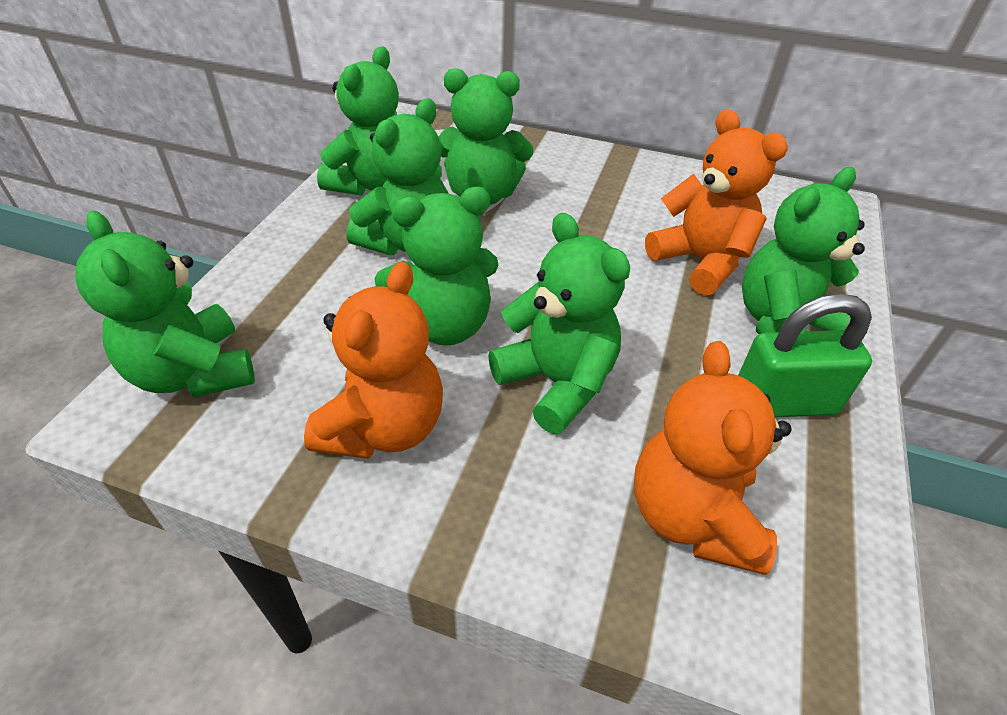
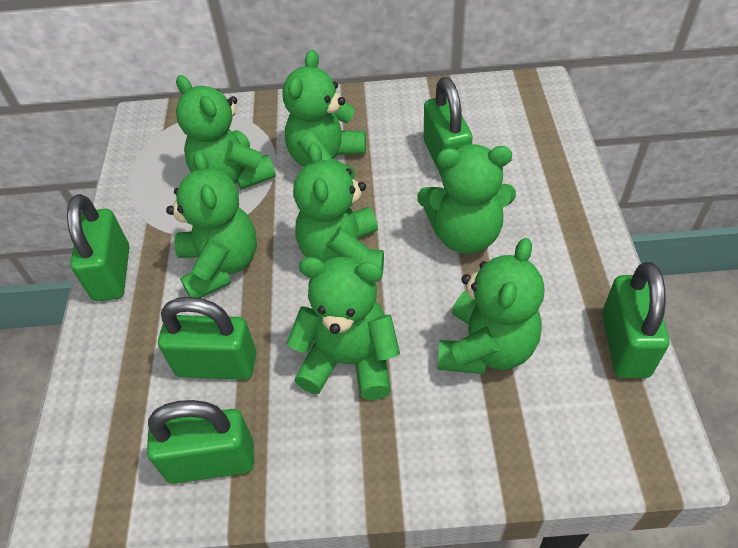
green padlock: [738,293,872,417] = 1 -> [67,194,129,301] [147,400,254,484] [158,297,257,380] [424,77,473,175] [602,262,669,378] = 5
orange teddy bear: [304,262,443,459] [634,341,792,575] [645,109,788,295] = 3 -> none = 0

